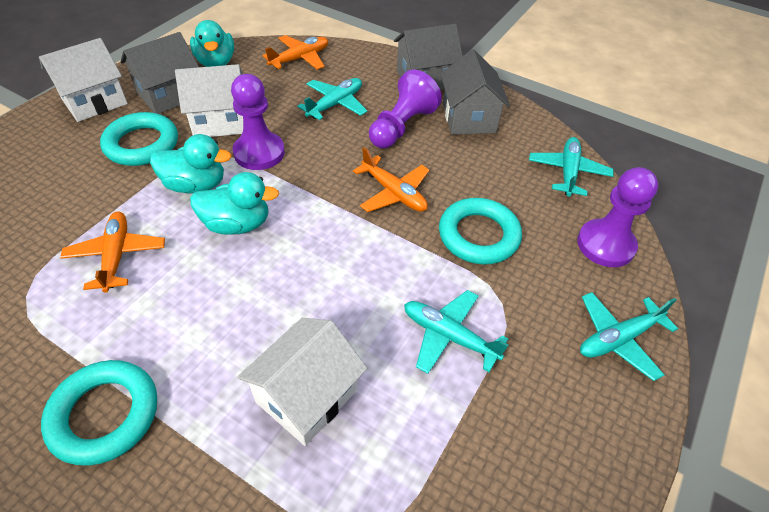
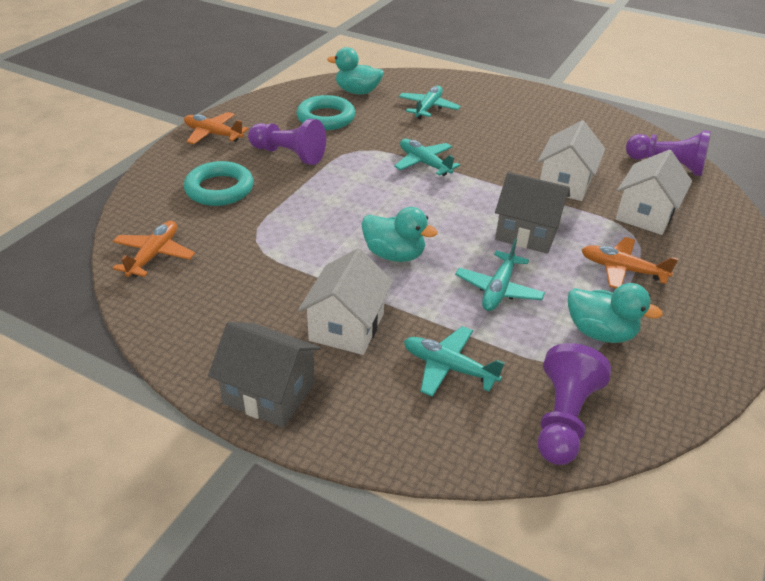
grey house: [120,32,199,114] [394,24,463,90] [441,49,510,135] = 3 -> [208,322,321,428] [495,172,570,254] = 2
turquoise ring: [41,360,157,466] [100,112,178,166] [439,198,522,265] = 3 -> [184,161,254,206] [296,95,355,130] = 2

